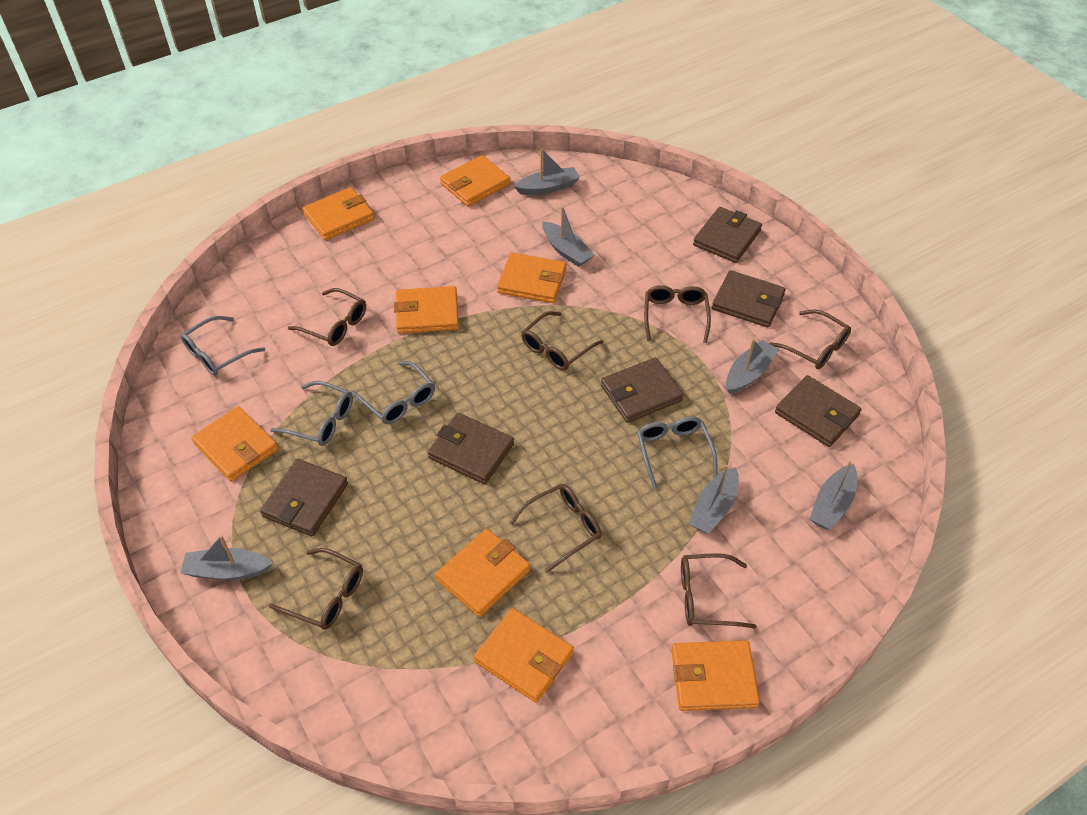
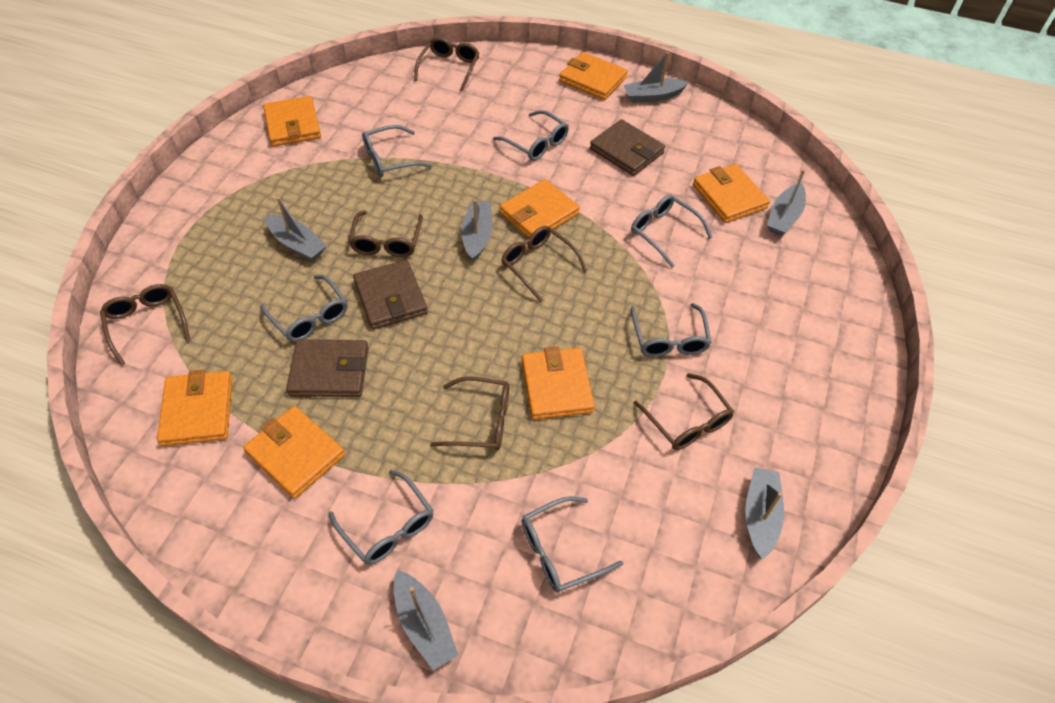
brown glasses: [269,548,363,630] [288,288,366,346] [510,484,601,573] [521,311,603,370] [644,285,711,343] [681,553,757,629] [769,309,851,369] = 7 -> [100,284,191,366] [349,211,423,257] [414,37,480,91] [430,376,509,450] [501,226,587,303] [634,373,734,450] = 6
brown wallet: [260,459,348,536] [428,413,514,484] [601,357,683,423] [693,207,762,263] [712,270,786,328] [775,375,862,447] = 6 -> [286,339,369,397] [353,260,428,329] [590,119,665,176] = 3
grey glasses: [181,316,265,376] [270,381,353,446] [351,361,435,424] [637,416,717,489] = 4 -> [260,275,347,342] [328,470,433,565] [362,125,433,177] [493,110,569,161] [522,496,623,593] [631,195,713,268] [631,303,712,357] = 7
orange wallet: [191,406,278,482] [302,187,374,240] [394,286,459,334] [435,529,530,617] [440,155,510,207] [474,608,574,703] [497,252,567,303] [671,640,760,711] = 8 -> [157,370,232,446] [243,406,345,499] [263,96,321,147] [499,179,580,238] [522,346,595,420] [559,52,628,100] [693,164,770,223] = 7

